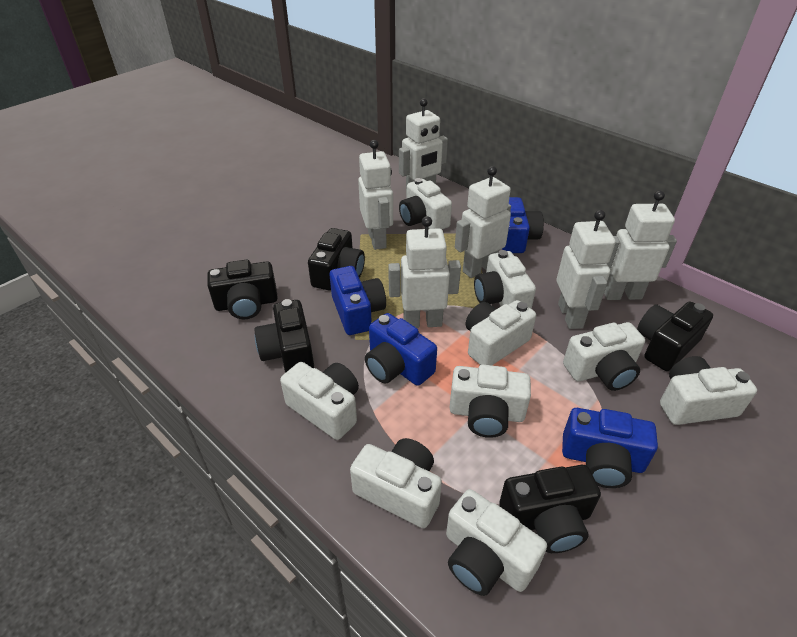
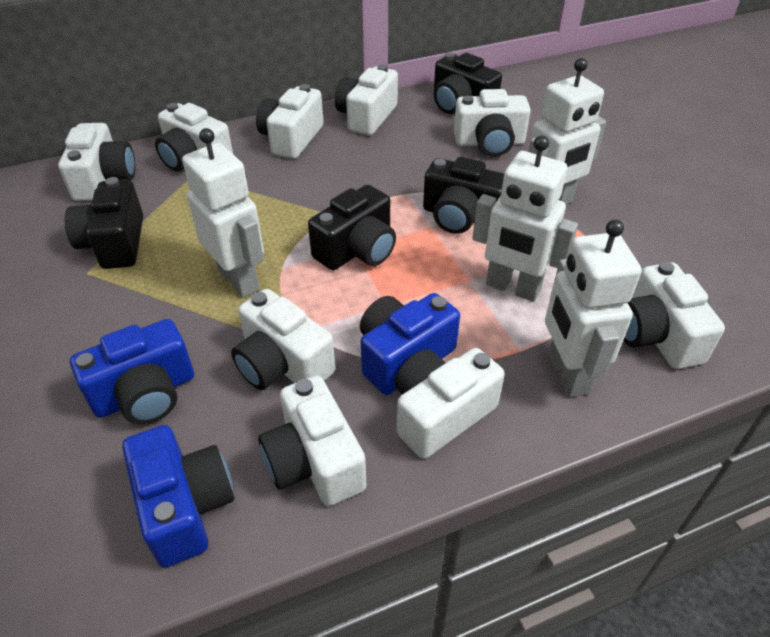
black camera: [207,260,278,319] [255,299,314,372] [308,228,365,291] [499,465,601,553] [637,302,713,371] = 5 -> [65,177,143,269] [308,185,396,270] [423,157,504,234] [434,53,502,114] = 4
blue camera: [330,266,386,335] [365,313,437,386] [502,197,544,253] [562,408,658,488] = 4 -> [70,319,194,424] [122,425,234,568] [360,293,460,395] = 3
white robot: [358,140,393,250] [388,216,461,328] [399,98,448,195] [455,166,511,278] [556,210,616,329] [604,191,677,300] = 6 -> [182,128,264,298] [472,135,578,302] [529,58,606,204] [545,219,642,397] = 4

